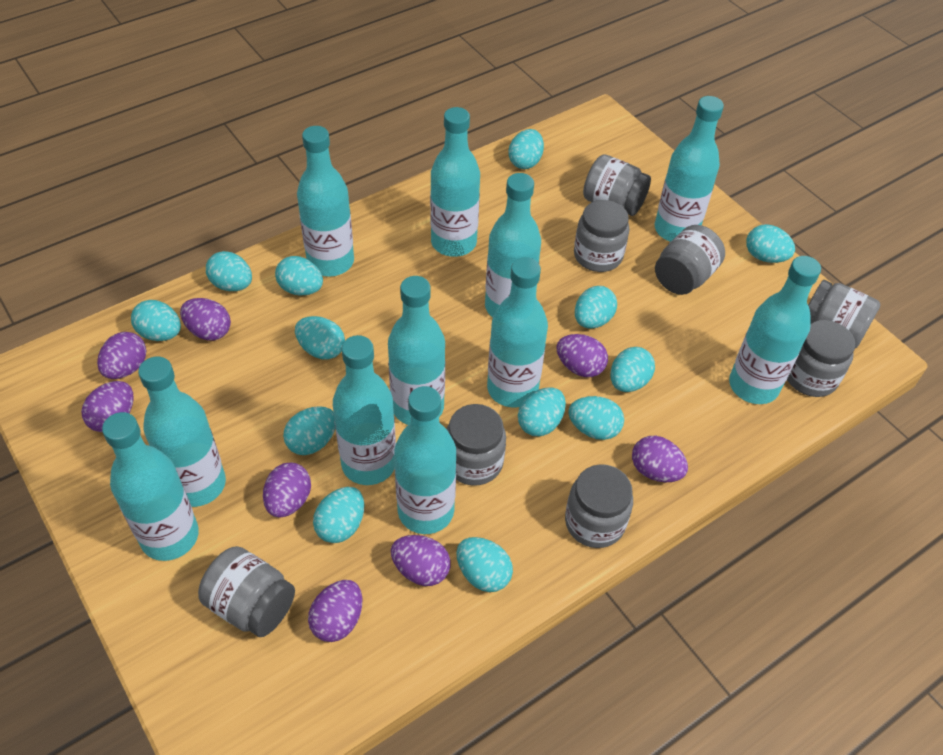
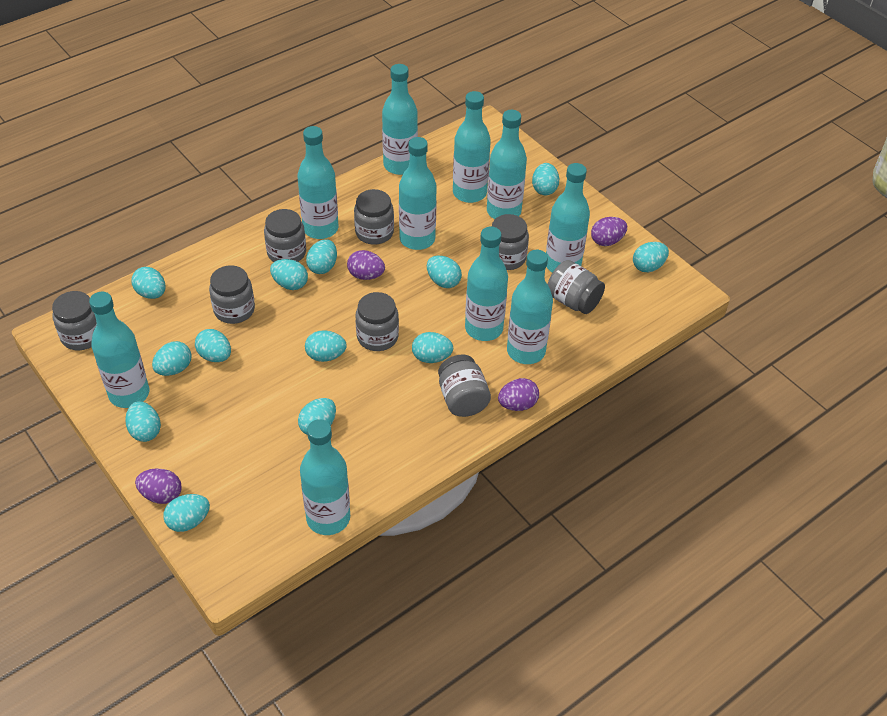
purple egg: [81,381,134,432] [97,332,147,379] [180,298,231,341] [263,463,311,518] [308,580,362,642] [391,535,450,586] [556,334,608,377] [632,436,688,482] = 8 -> [135,468,182,504] [347,250,385,280] [498,378,539,411] [591,217,627,246] = 4
turquoise bottle: [102,412,199,561] [138,357,226,507] [297,126,354,276] [333,335,396,485] [388,276,445,425] [394,386,456,534] [430,107,480,257] [485,173,541,317] [487,257,548,407] [655,96,724,242] [729,256,821,404] = 11 -> [89,292,149,408] [298,126,338,239] [300,419,350,535] [382,64,418,175] [399,137,437,250] [453,91,491,203] [465,227,508,341] [487,110,527,219] [507,250,553,364] [546,163,590,273] = 10

